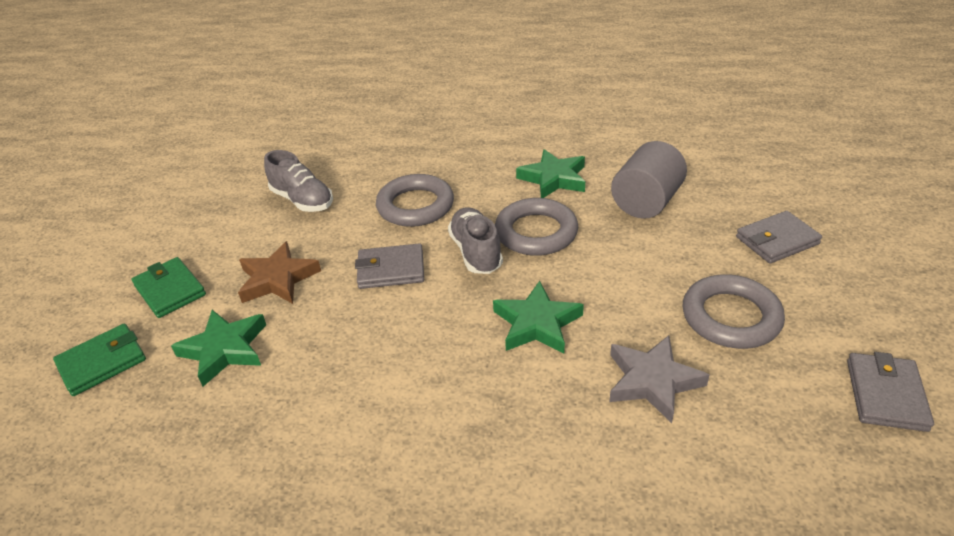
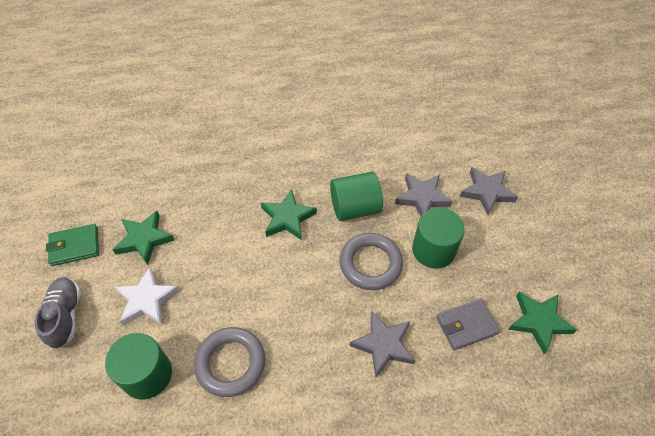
brown star: [238,241,321,304] = 1 -> none = 0
green cylinder: none = 0 -> [105,333,172,400] [330,172,383,221] [412,208,465,269] = 3
green wallet: [53,324,146,396] [132,257,206,318] = 2 -> [46,224,99,266] = 1
grey cylinder: [611,141,687,219] = 1 -> none = 0
grey ring: [376,174,454,227] [495,198,578,256] [683,274,785,349] = 3 -> [194,327,265,397] [339,233,403,290] = 2
grey shoe: [264,150,333,212] [448,207,503,274] = 2 -> [35,277,81,348] = 1
grey star: [609,335,710,423] = 1 -> [350,311,415,377] [395,173,452,216] [460,167,518,215] = 3
grey wallet: [355,243,424,289] [736,211,822,264] [847,352,934,432] = 3 -> [436,298,500,350] = 1
white star: none = 0 -> [115,267,179,325] = 1

